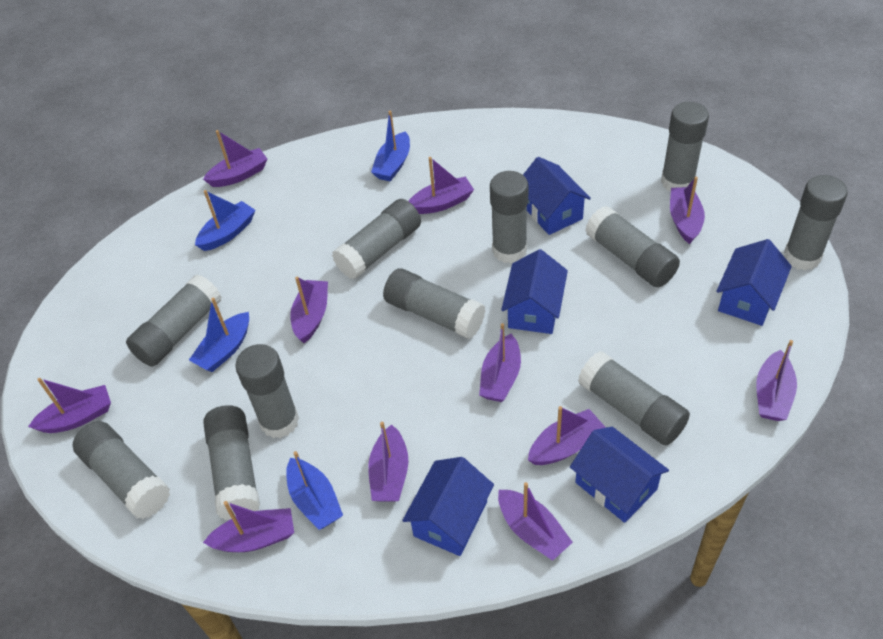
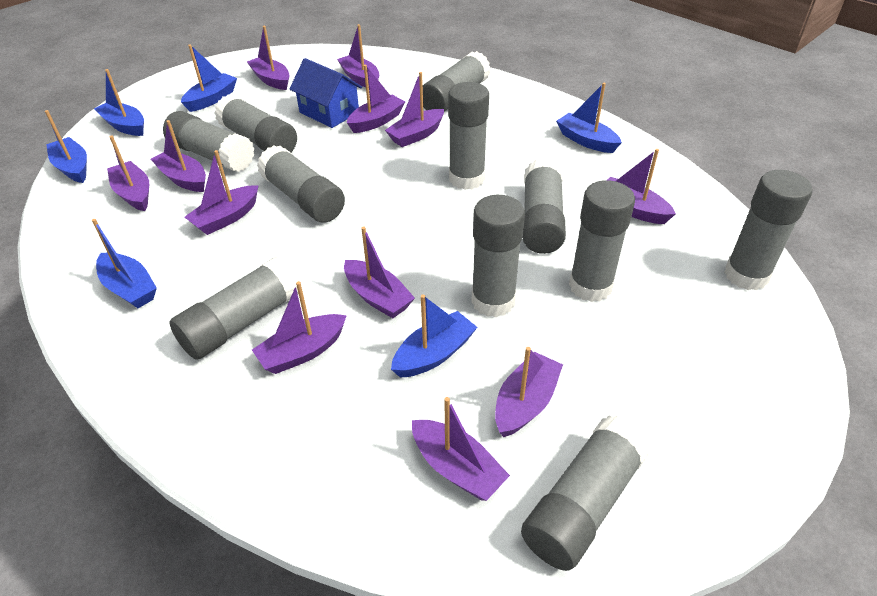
blue boat: [189,298,249,372] [195,190,255,251] [286,451,343,530] [371,111,410,181] = 4 -> [45,110,87,183] [92,219,157,308] [94,69,144,136] [181,44,237,112] [391,294,478,378] [556,83,622,153] = 6
blue house: [402,457,494,556] [501,249,568,334] [523,157,591,235] [570,427,669,523] [716,239,792,326] = 5 -> [290,58,362,128] = 1
purple boat: [28,378,111,433] [203,130,267,187] [203,501,294,552] [290,277,328,343] [368,422,409,501] [409,157,474,214] [479,323,521,402] [498,482,573,561] [528,406,605,465] [670,177,705,244] [756,340,797,421] = 11 -> [107,136,149,211] [151,120,206,192] [185,150,259,235] [247,26,289,90] [252,281,347,374] [337,24,379,87] [344,227,415,318] [347,65,405,133] [385,72,444,147] [412,397,510,501] [495,347,563,437] [607,149,676,224] = 12

